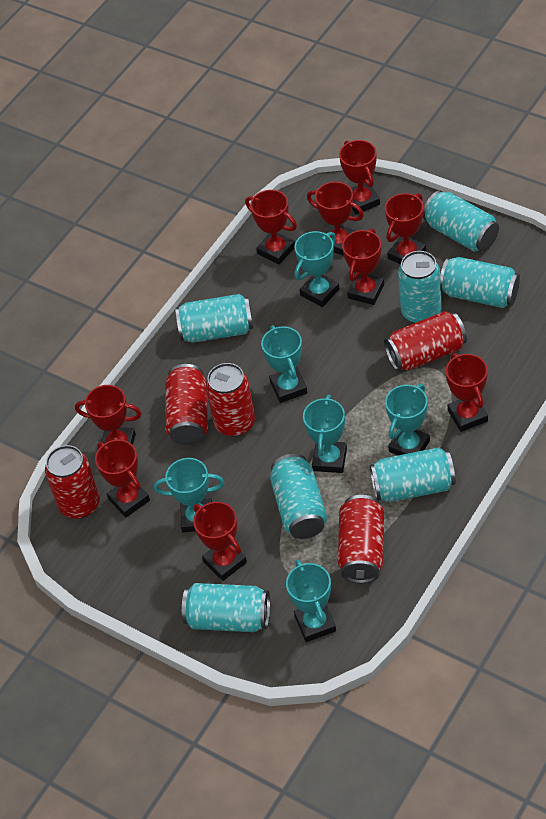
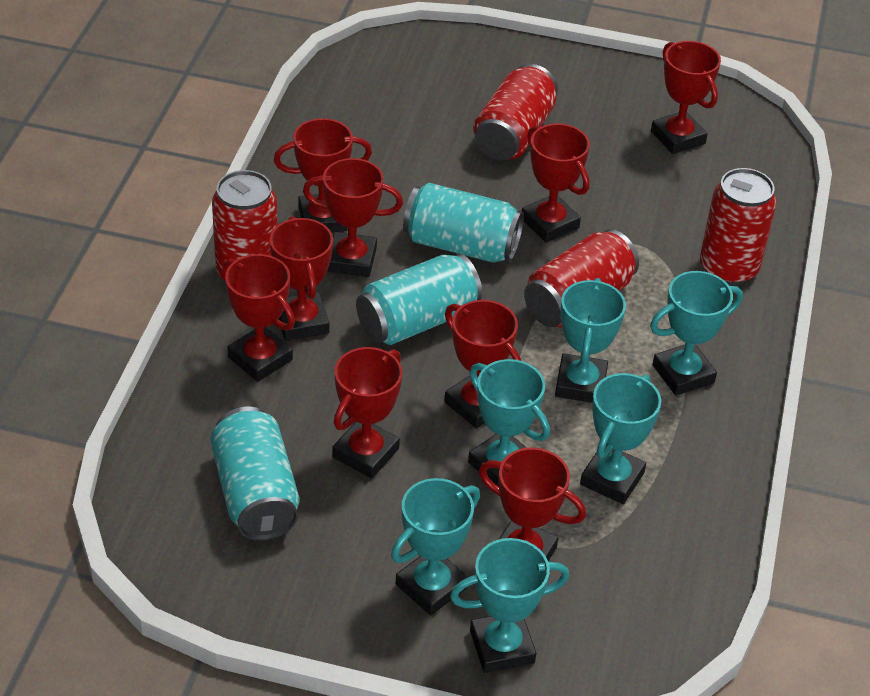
red can: [45,445,100,519] [165,364,208,445] [206,363,255,437] [338,495,384,583] [384,311,467,371] = 5 -> [212,170,278,281] [473,64,558,161] [524,229,639,328] [700,168,776,286] = 4
turquoise can: [175,294,253,343] [182,583,270,632] [270,454,327,539] [370,447,456,502] [398,251,442,323] [423,191,499,252] [440,257,520,308] = 7 -> [210,407,299,541] [356,254,482,345] [403,183,524,263] = 3

